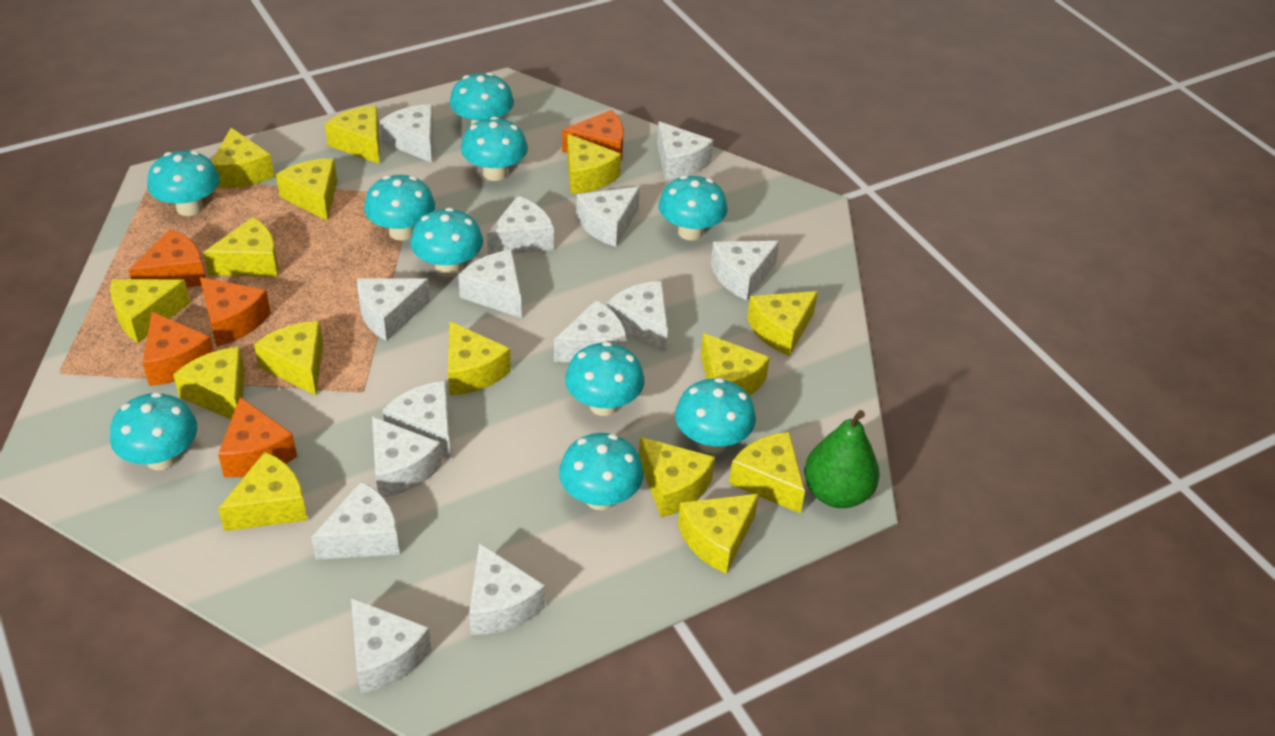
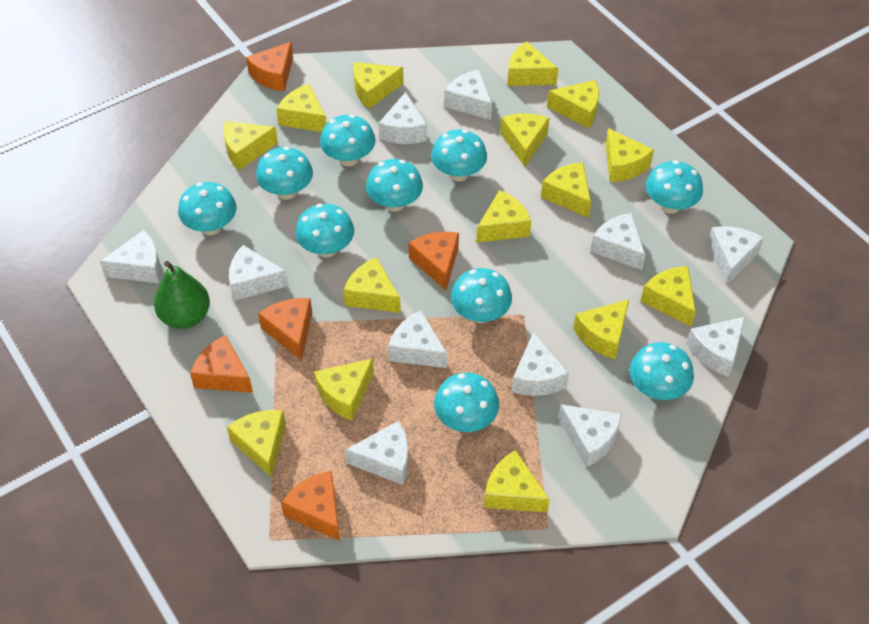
white cheese: [311,481,399,560] [351,598,431,694] [357,278,430,341] [372,417,442,497] [380,104,434,163] [383,381,451,460] [458,250,521,318] [469,543,545,635] [487,196,554,255] [554,300,627,362] [576,187,640,247] [606,281,668,352] [657,121,713,180] [711,241,779,301] = 14 -> [100,230,161,283] [229,245,288,301] [345,421,409,485] [379,92,427,144] [388,311,447,368] [444,70,492,120] [512,332,569,396] [558,404,622,467] [590,213,645,270] [686,317,745,377] [707,226,764,284] = 11

